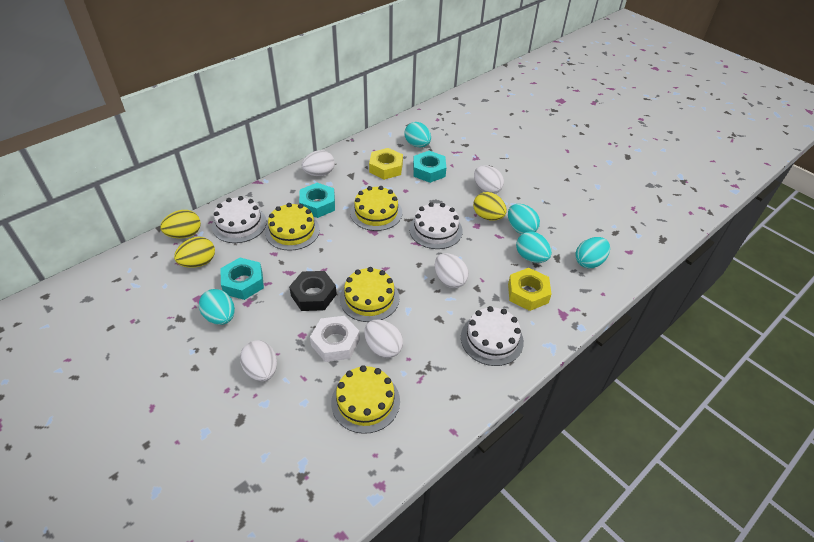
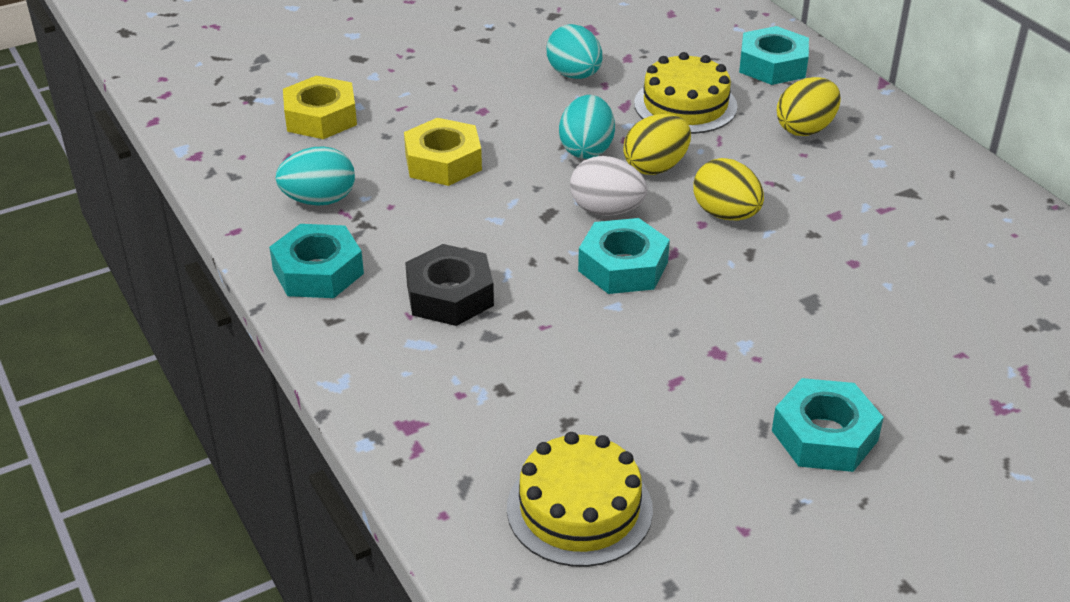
turquoise egg: [199,289,235,325] [404,122,431,147] [508,204,540,234] [516,232,552,263] [575,237,610,268] = 5 -> [276,146,355,206] [546,24,602,79] [559,95,615,159] = 3
turquoise nut: [220,258,264,300] [299,183,335,218] [413,151,446,183] = 3 -> [269,224,364,298] [578,218,670,294] [739,26,809,85] [772,378,884,472] = 4
white cake: [212,196,267,243] [409,202,463,249] [461,306,524,366] = 3 -> none = 0
white egg: [240,340,277,381] [302,150,335,176] [364,320,403,358] [435,253,469,288] [474,165,504,194] = 5 -> [570,156,648,216] = 1
white nut: [310,316,360,362] = 1 -> none = 0
yellow cake: [265,203,320,251] [331,365,400,434] [340,267,399,322] [350,186,402,231] = 4 -> [507,432,653,567] [634,52,738,134] = 2

